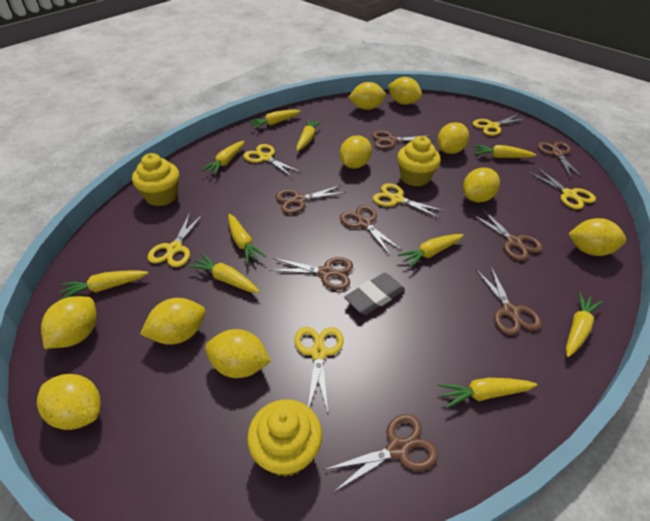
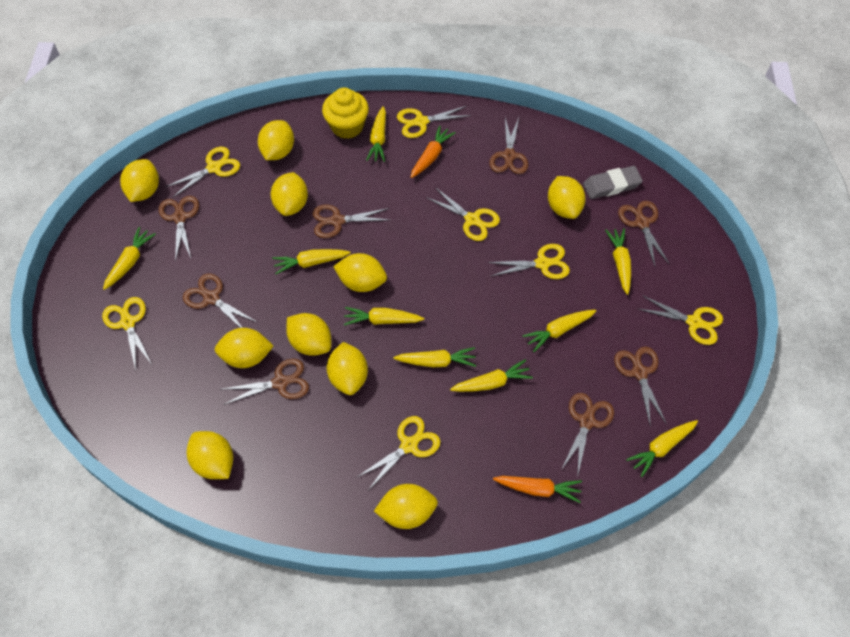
orange carrot: none = 0 -> [411,125,456,178] [493,476,582,503] = 2
yellow carrot: [60,270,149,300] [188,254,260,293] [201,141,245,175] [228,214,266,264] [248,110,301,129] [297,119,322,151] [398,234,464,268] [438,378,537,409] [473,145,536,158] [566,292,602,357] = 10 -> [103,227,156,290] [273,249,350,274] [344,307,424,325] [366,106,386,162] [393,347,476,367] [450,359,533,392] [523,310,596,352] [605,228,631,295] [626,420,698,477] = 9
yellow cupcake: [132,153,179,206] [247,400,322,477] [397,136,441,187] = 3 -> [322,88,369,139] = 1
yellow scissors: [147,213,203,267] [243,144,300,177] [294,327,344,413] [373,183,445,218] [472,114,527,136] [528,167,596,209] = 6 -> [102,297,151,370] [166,147,240,197] [356,416,440,489] [397,106,471,138] [426,187,500,241] [488,244,570,279] [639,295,723,345] = 7

